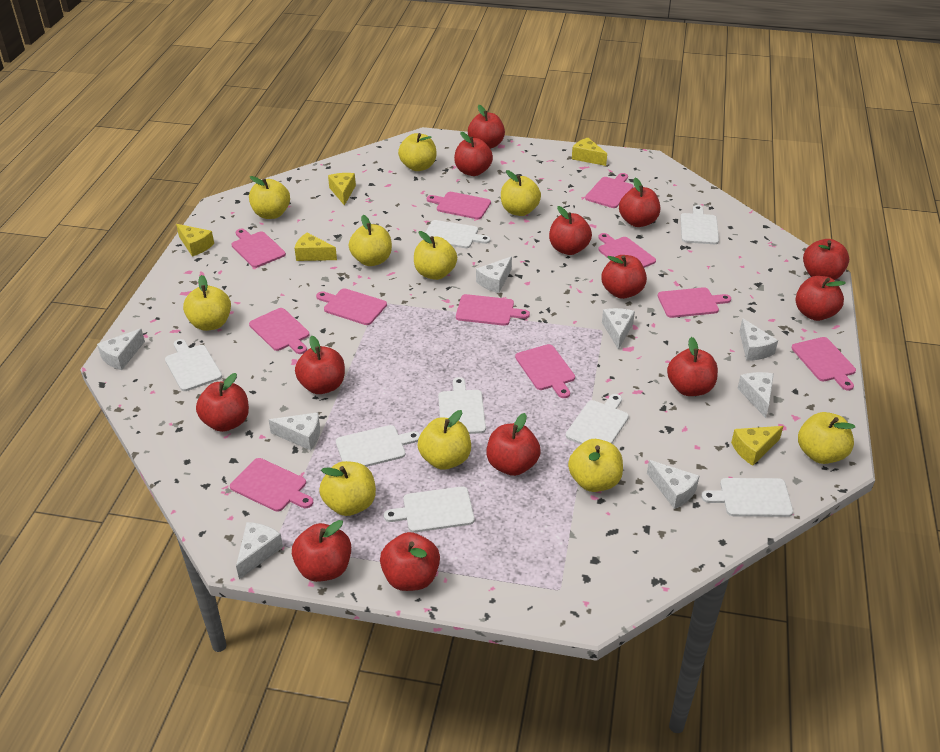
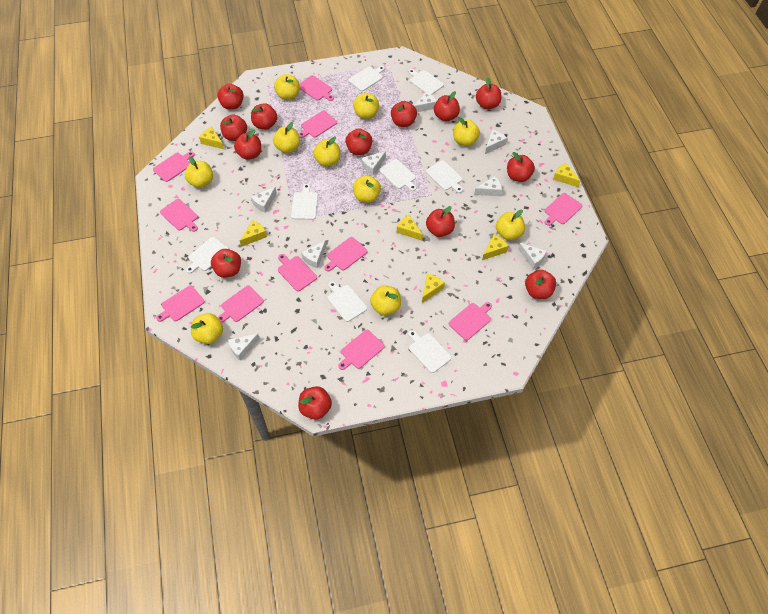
yellow cheese: [176,224,214,257] [295,233,337,261] [328,173,356,206] [572,138,607,166] [731,426,783,466] = 5 -> [199,127,224,149] [240,220,267,247] [397,215,423,240] [422,274,445,303] [482,234,509,260] [553,163,580,187] = 6

